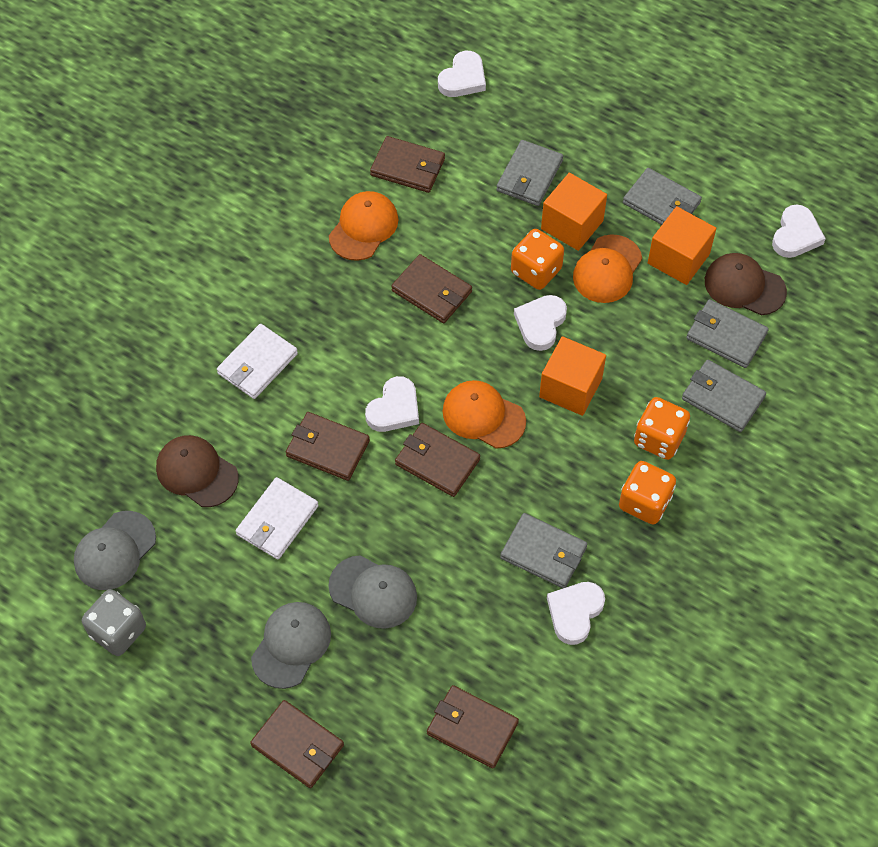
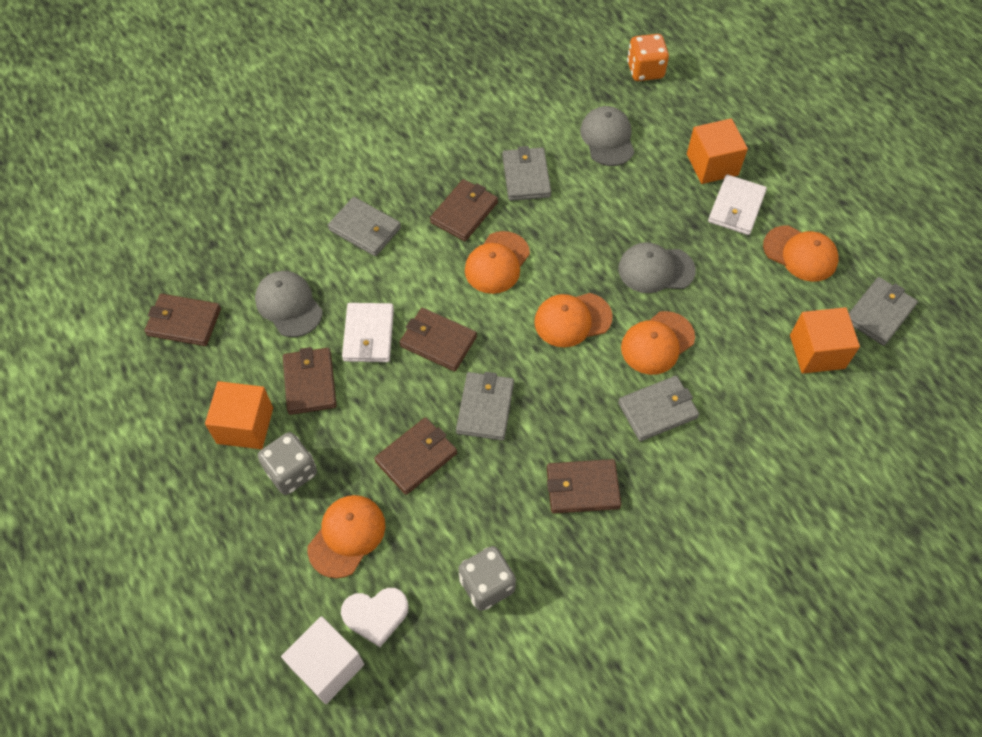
brown cap: [156,435,239,507] [705,253,787,315] = 2 -> none = 0
grey dice: [82,589,146,656] = 1 -> [258,432,317,495] [458,546,516,611] = 2
orange cap: [329,191,398,261] [442,380,526,449] [573,234,642,303] = 3 -> [308,495,385,578] [465,231,530,294] [534,293,613,347] [621,311,695,375] [763,225,839,282] = 5
orange dice: [511,229,564,290] [619,461,676,524] [634,397,690,460] = 3 -> [627,34,669,81] = 1
white cube: none = 0 -> [281,616,364,704] = 1
white heart: [365,376,419,432] [438,51,486,97] [514,295,567,351] [547,582,605,645] [772,205,826,258] = 5 -> [341,588,409,647] = 1

